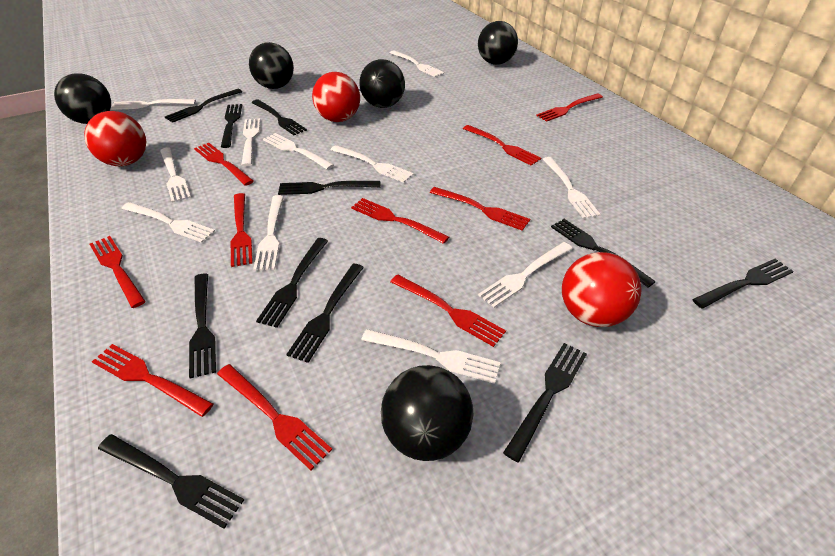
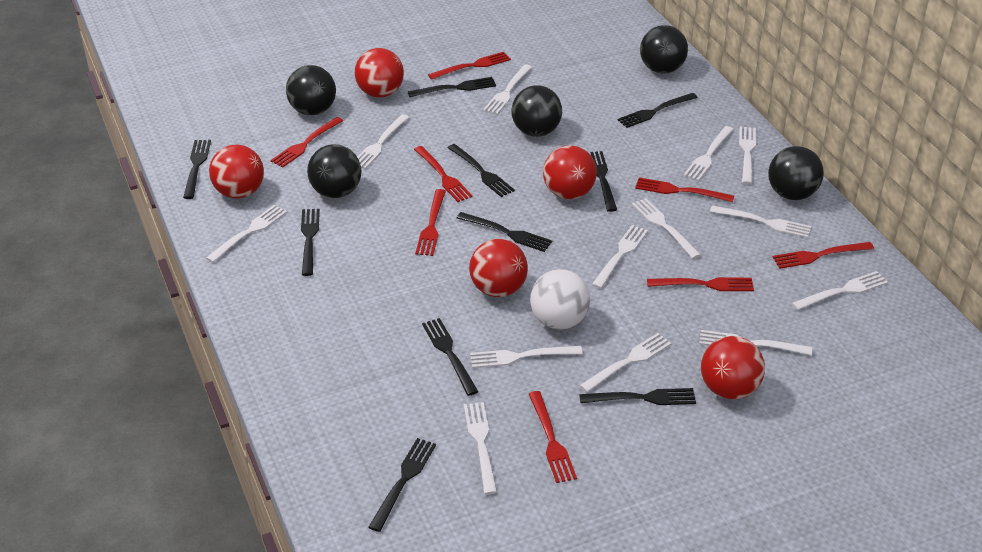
black fork: [98,434,244,529] [165,89,242,123] [189,273,216,378] [221,104,242,148] [252,99,307,135] [256,238,328,328] [278,181,380,195] [286,264,364,363] [503,343,587,463] [551,219,656,287] [692,259,794,309] = 11 -> [183,140,211,199] [301,209,320,276] [368,438,436,532] [408,77,496,97] [422,318,479,396] [447,144,515,197] [457,212,552,252] [579,388,696,405] [588,151,617,212] [618,93,698,128] = 10
red ball: [84,111,146,166] [312,72,360,122] [562,252,641,327] = 3 -> [209,144,264,199] [355,48,404,98] [469,239,528,297] [543,145,597,199] [701,336,765,399] = 5
red fork: [90,236,146,308] [92,344,213,417] [194,143,254,186] [217,364,332,470] [230,193,253,267] [351,198,449,244] [390,274,506,347] [430,187,530,231] [463,125,541,166] [536,94,603,122] = 10 -> [271,117,343,167] [414,146,473,202] [415,189,446,256] [428,52,511,80] [529,391,577,483] [635,177,734,202] [647,277,754,291] [773,242,874,269] = 8
white ball: none = 0 -> [530,269,590,330] = 1
white fork: [110,99,196,110] [122,202,215,243] [160,148,191,202] [242,118,260,166] [253,195,284,271] [263,133,334,170] [330,145,414,183] [361,329,501,384] [390,50,444,77] [478,242,573,308] [543,157,601,218] = 11 -> [206,205,287,263] [357,114,409,169] [464,402,497,495] [470,346,583,368] [483,65,532,114] [579,333,671,392] [592,225,648,289] [632,198,701,259] [684,126,734,181] [699,330,812,355] [710,205,811,238] [739,127,756,184] [792,271,888,310] = 13

